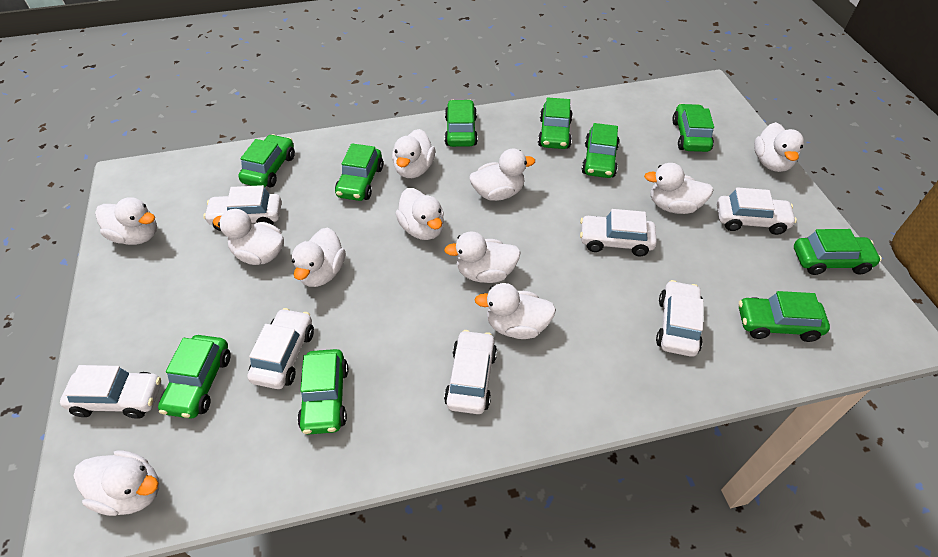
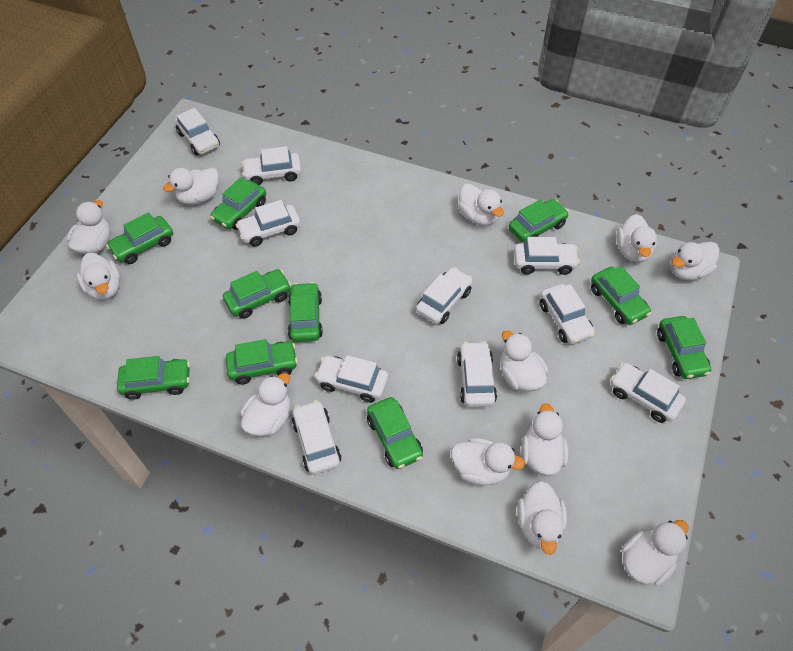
white car: [60,365,161,419] [203,185,282,231] [247,308,314,389] [444,330,497,414] [580,209,657,256] [656,280,703,357] [717,187,797,235] = 7 -> [175,108,220,156] [236,200,300,246] [241,146,301,185] [292,400,341,474] [314,355,388,403] [416,267,472,324] [457,341,497,407] [514,237,580,275] [539,284,595,344] [610,363,686,423] = 10
white duck: [74,450,159,516] [95,197,157,245] [213,209,284,265] [292,227,345,287] [392,129,435,178] [396,188,444,240] [444,231,521,283] [469,149,535,201] [475,283,556,339] [644,163,713,214] [754,122,804,172] = 11 -> [67,200,110,255] [77,253,120,300] [163,168,219,205] [241,373,290,436] [451,438,525,486] [458,184,504,226] [500,330,548,392] [517,481,567,555] [521,403,568,476] [616,214,657,263] [622,520,688,586] [670,242,720,280] = 12

